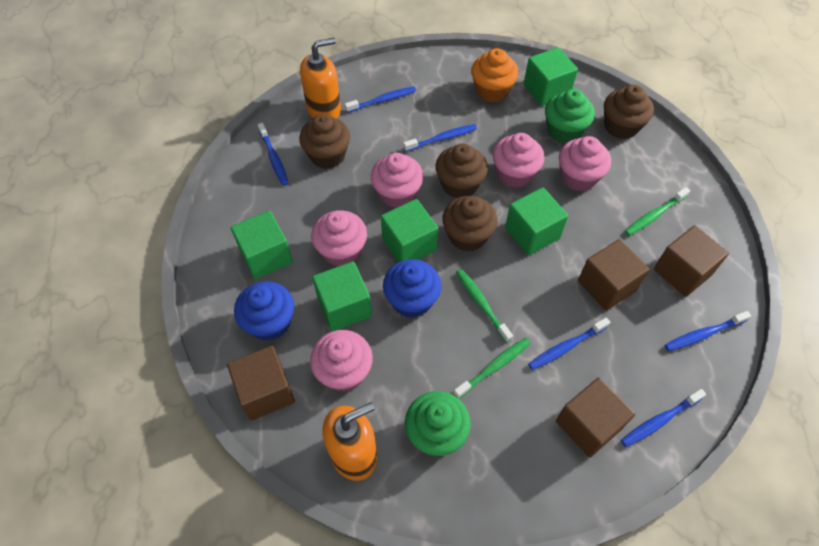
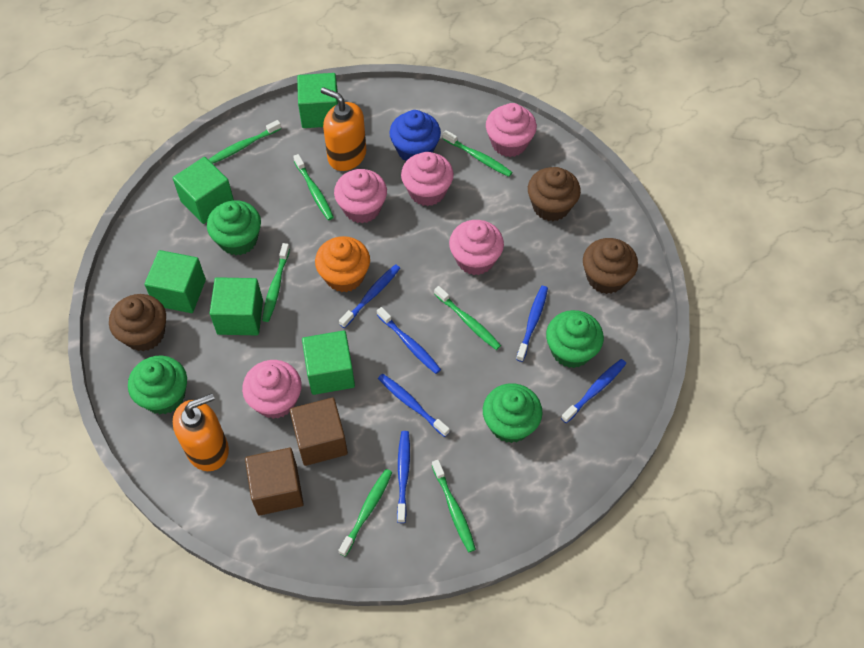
blue cupcake: [234,281,294,341] [383,259,441,318] = 2 -> [390,110,441,161] = 1
brown cube: [227,346,295,421] [556,377,635,458] [578,239,650,311] [654,225,729,297] = 4 -> [245,448,304,515] [290,398,348,466] = 2
brown cupcake: [299,114,350,169] [436,144,488,198] [442,196,498,251] [604,85,654,139] = 4 -> [109,294,166,351] [528,167,581,221] [583,238,638,294] = 3
green cupcake: [405,391,471,456] [545,89,595,143] = 2 -> [128,356,187,414] [207,200,261,255] [483,383,543,443] [546,310,604,368] = 4
green toothbrush: [454,338,531,399] [456,269,513,343] [625,187,690,236] = 3 -> [208,120,281,164] [262,243,290,322] [293,154,334,220] [338,469,392,557] [432,460,476,552] [434,286,501,350] [443,130,513,177] = 7

